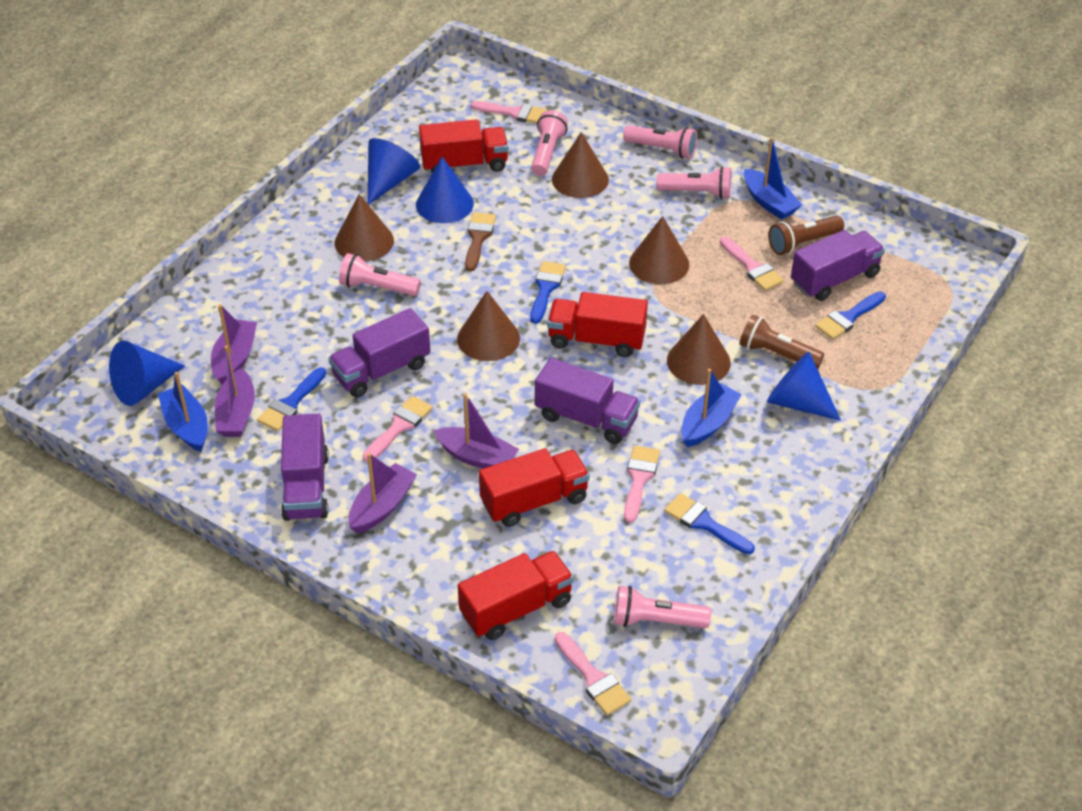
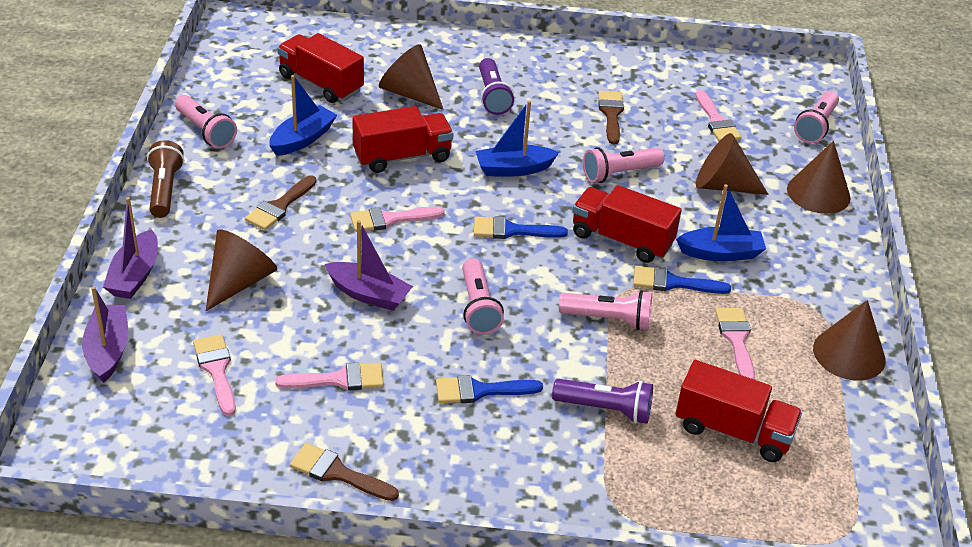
blue brush: [257,367,326,431] [530,261,566,324] [664,493,755,554] [815,291,886,340] = 4 -> [436,375,543,403] [474,216,568,239] [633,266,731,294] = 3
blue cone: [109,340,185,406] [368,138,420,205] [416,157,474,223] [767,352,841,421] = 4 -> none = 0
brown brush: [465,212,496,271] = 1 -> [245,175,316,230] [290,443,399,501] [598,91,624,144] = 3
brown flashlight: [739,315,824,369] [768,215,844,255] = 2 -> [147,140,184,218] = 1
purple boat: [211,304,257,385] [215,345,255,437] [348,453,417,533] [433,393,519,468] = 4 -> [82,286,129,383] [103,197,158,299] [325,220,413,311] = 3
purple flashlight: none = 0 -> [479,58,514,115] [552,379,653,424] = 2
purple truck: [281,413,329,521] [329,308,431,398] [535,358,640,444] [791,230,885,301] = 4 -> none = 0

